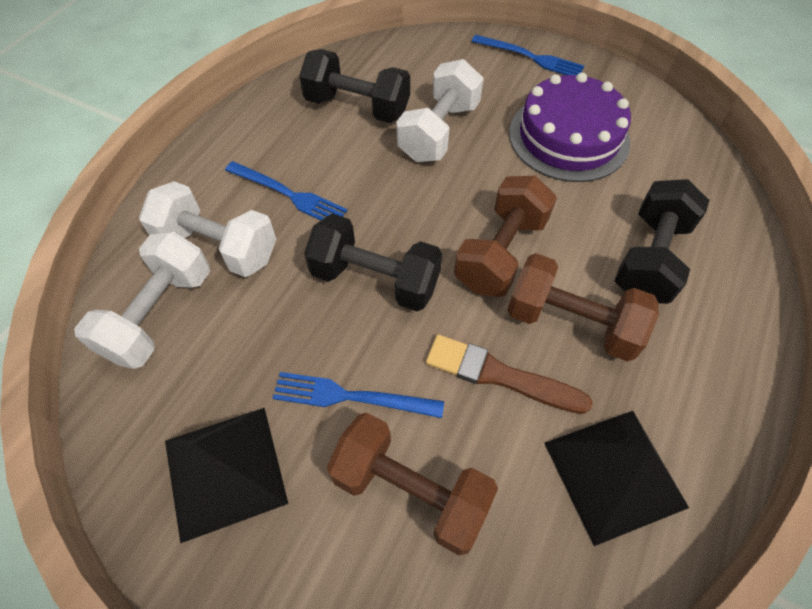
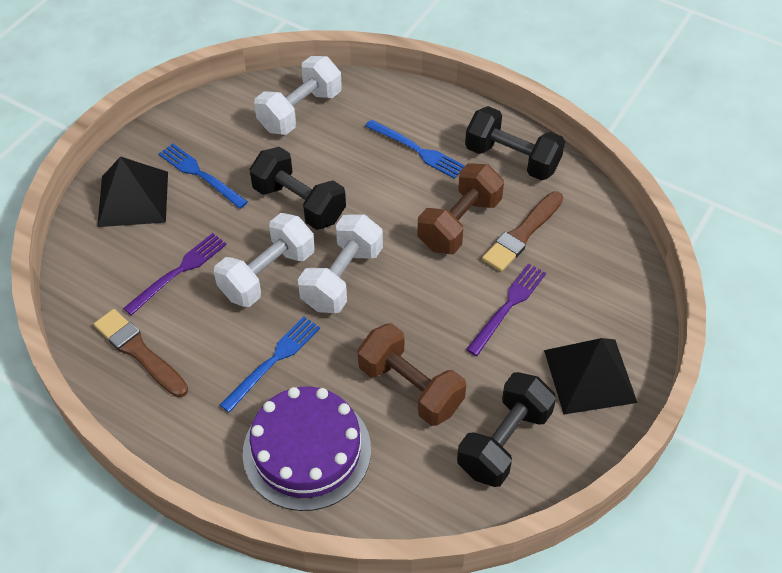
brown brush: [426,335,593,414] = 1 -> [94,309,188,397] [482,192,563,272] = 2
brown dumbbell: [327,412,498,555] [454,176,557,297] [507,253,659,362] = 3 -> [358,323,466,426] [417,163,504,254] = 2
purple fork: none = 0 -> [123,233,227,315] [466,263,546,356] = 2

